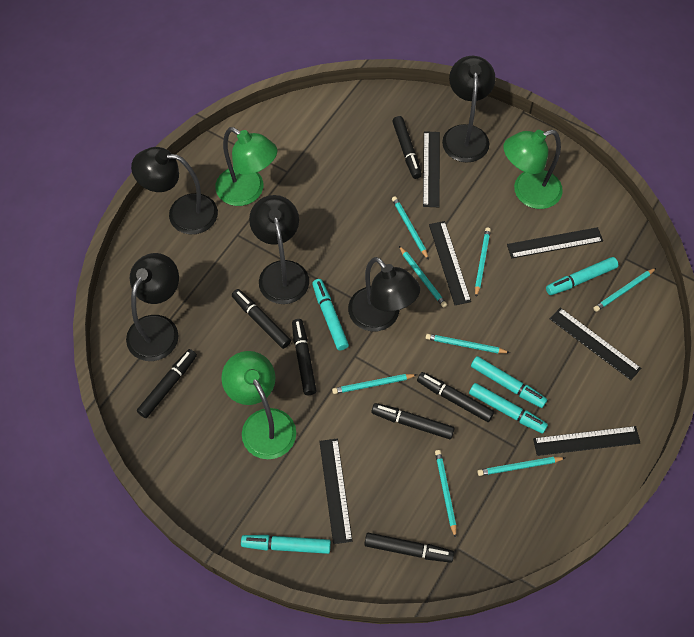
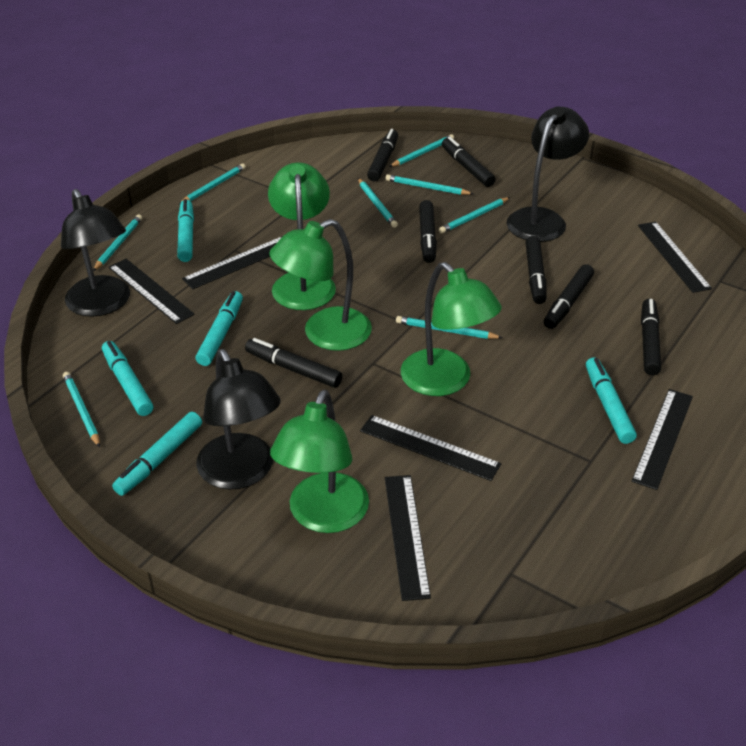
black lamp: [126,253,179,361] [131,147,218,234] [249,195,309,304] [348,257,420,331] [442,56,496,163] = 5 -> [61,189,130,317] [196,349,281,490] [507,106,589,242] = 3
green lamp: [215,127,277,206] [221,351,296,459] [503,130,563,209] = 3 -> [268,162,336,310] [269,219,372,351] [270,390,369,533] [401,262,502,396] = 4

